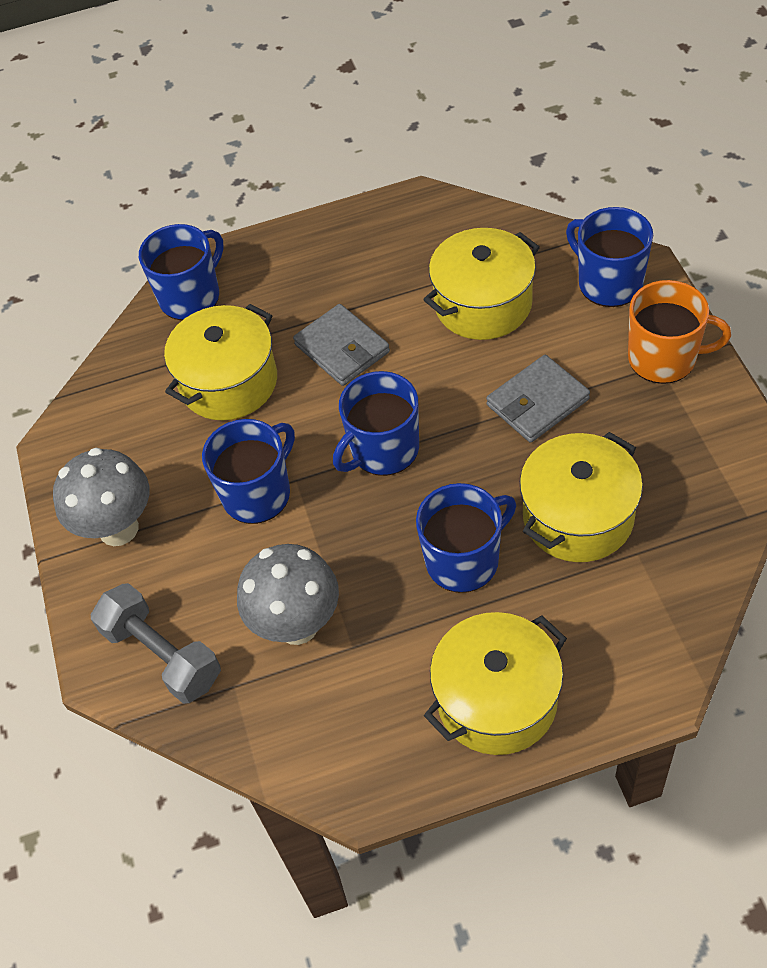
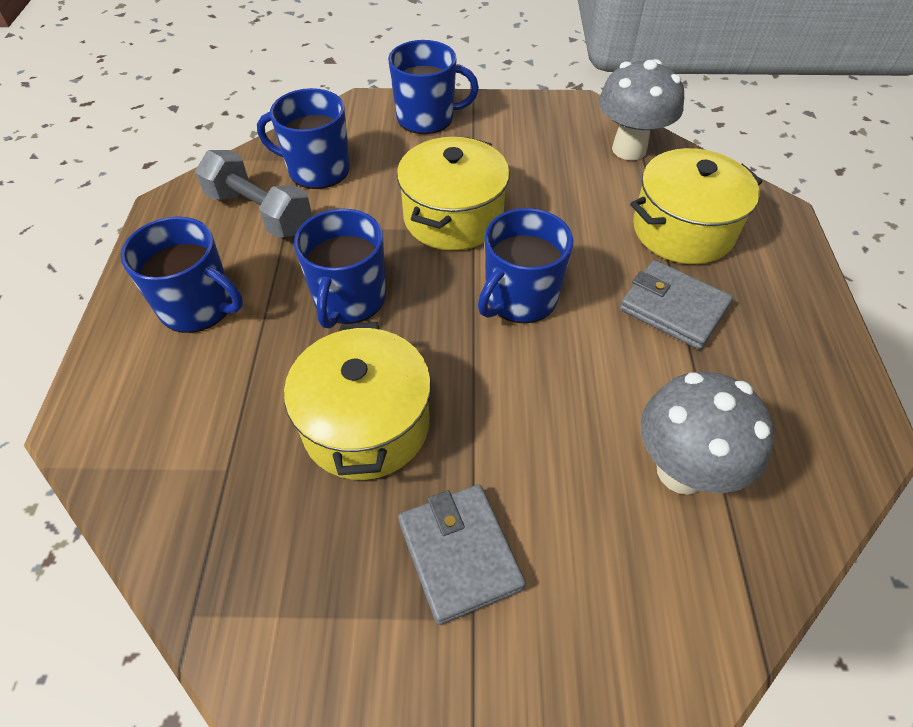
orange mug: [628,280,731,384] = 1 -> none = 0
yellow pot: [164,304,277,421] [423,228,540,340] [424,612,567,755] [520,432,643,562] = 4 -> [284,322,431,480] [397,137,510,251] [630,148,762,264] = 3

